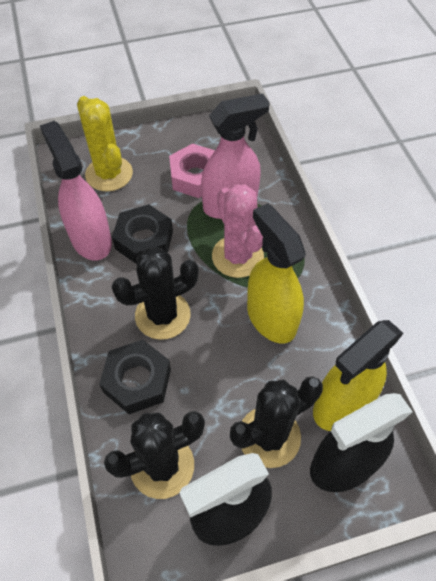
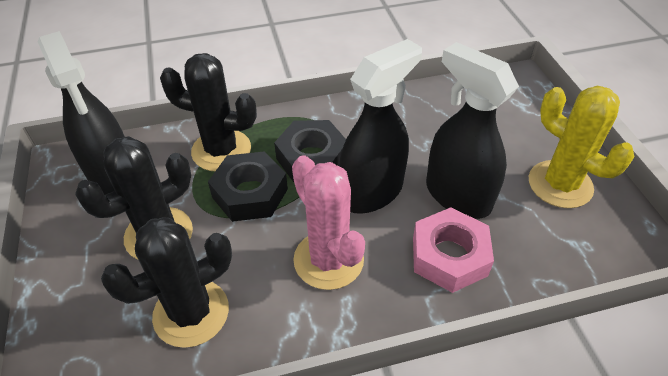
black spray bottle: [180,453,272,546] [310,393,413,492] = 2 -> [38,31,125,195] [339,39,422,214] [426,42,519,219] = 3
pink spray bottle: [40,121,112,260] [201,93,269,219] = 2 -> none = 0
yellow spray bottle: [247,203,306,344] [313,320,403,431] = 2 -> none = 0

